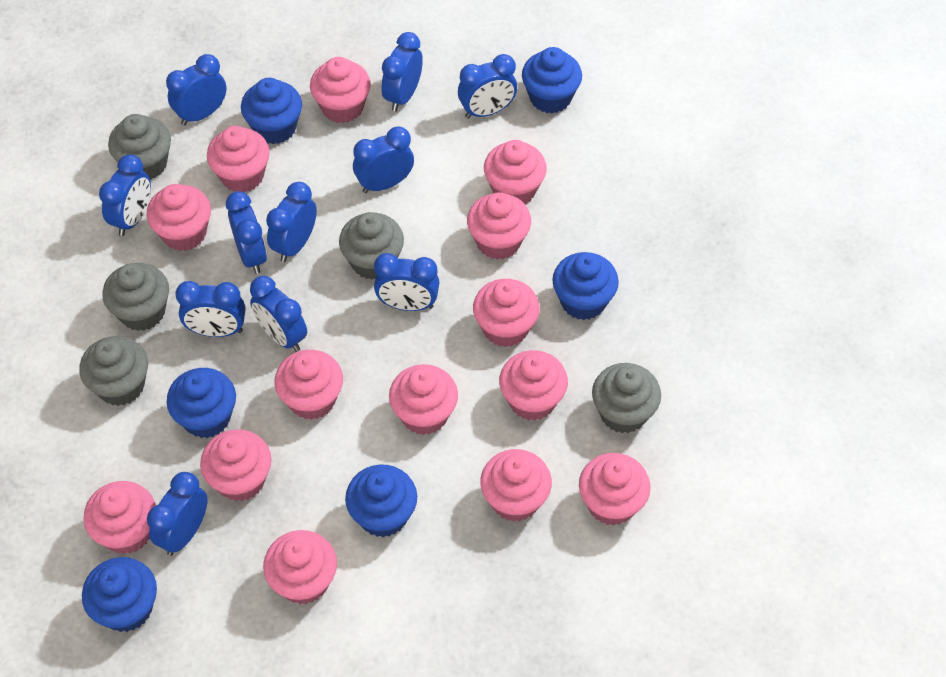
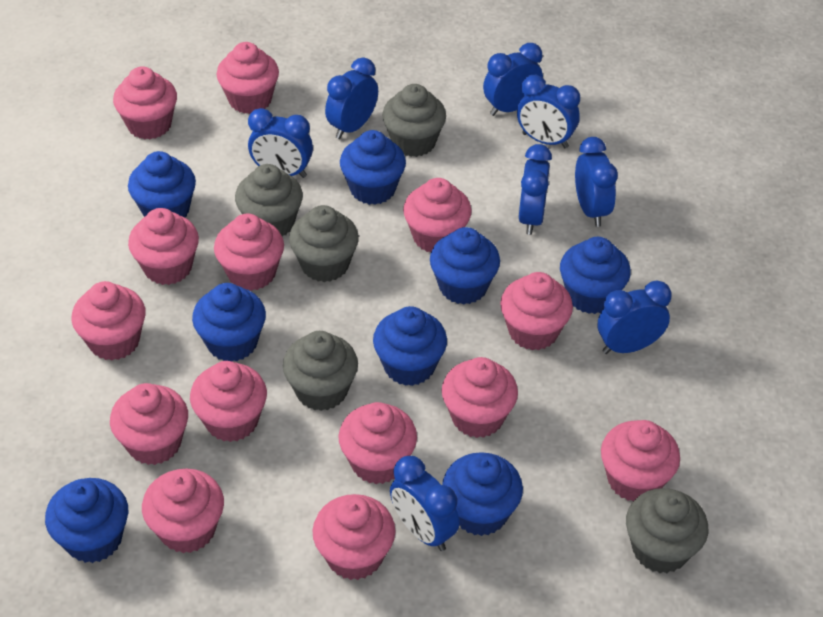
blue clock: [99,154,151,236] [147,472,208,556] [166,54,227,125] [175,281,246,337] [226,191,267,274] [250,276,307,352] [266,182,317,262] [353,126,414,193] [374,253,440,311] [382,32,423,112] [458,54,517,119] = 11 -> [248,108,313,178] [325,58,378,139] [390,456,460,551] [483,43,543,116] [517,75,580,148] [518,144,552,235] [575,137,618,227] [598,281,672,354] = 8
blue cupcake: [82,557,157,632] [166,368,236,438] [241,78,302,144] [345,464,417,537] [522,47,582,113] [552,252,619,320] = 6 -> [45,478,128,563] [128,151,196,218] [192,283,266,361] [340,130,406,205] [373,306,447,386] [430,227,500,304] [442,452,523,536] [560,237,631,314] = 8

